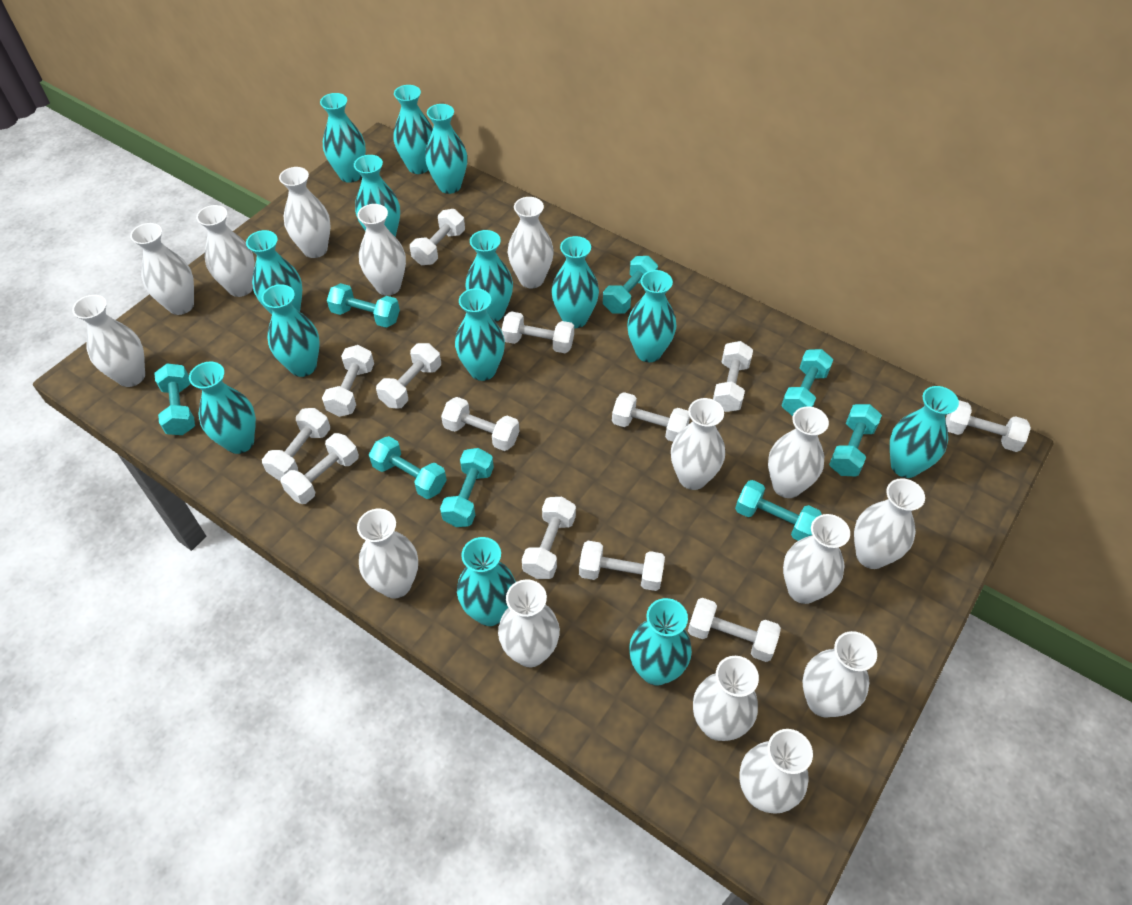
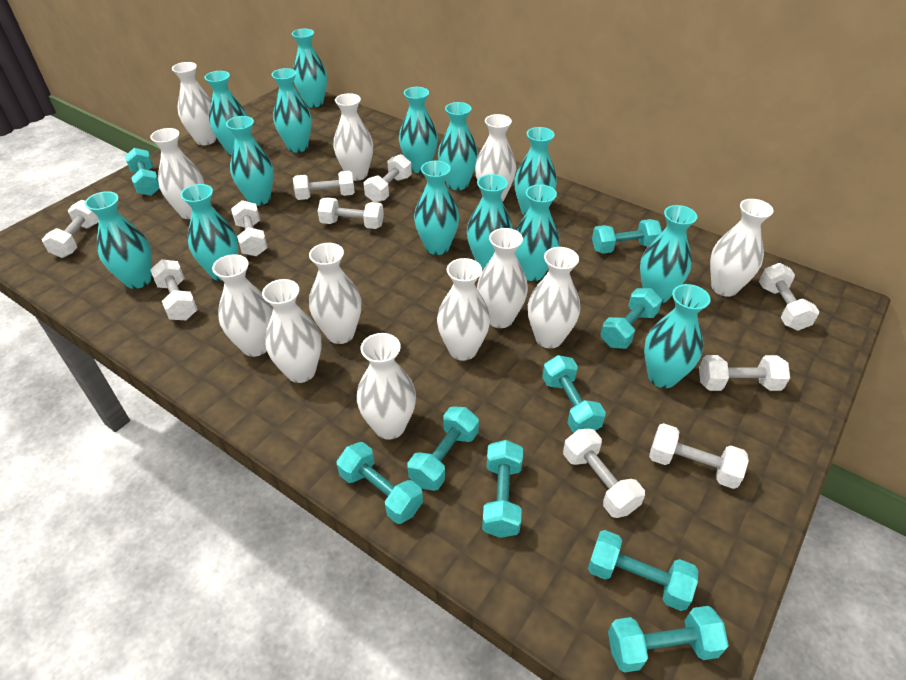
turquoise dumbbell: [154,364,195,435] [327,283,400,328] [369,436,447,499] [440,448,494,527] [603,256,658,314] [735,480,822,541] [781,349,833,416] [829,404,882,477] = 8 -> [125,148,160,196] [336,442,423,524] [408,406,479,491] [482,440,523,538] [542,355,606,433] [588,530,698,611] [592,219,662,254] [601,288,662,349] [608,606,729,673] = 9
white dumbbell: [262,408,330,481] [280,433,359,504] [322,345,374,417] [376,343,441,409] [410,209,465,265] [441,397,519,451] [501,311,574,353] [522,497,576,579] [579,541,665,591] [612,392,690,441] [688,598,781,662] [713,341,753,412] [945,400,1031,452] = 13 -> [42,200,98,258] [150,259,198,320] [231,200,268,256] [293,171,355,200] [318,197,384,229] [364,154,412,202] [563,429,645,518] [649,423,749,489] [699,355,790,391] [759,263,819,331] = 10
white vase: [72,295,145,387] [130,223,194,315] [196,205,255,297] [279,167,331,258] [357,204,406,296] [357,509,418,598] [498,579,560,667] [508,197,554,288] [671,398,725,490] [693,656,759,741] [739,729,813,814] [768,407,829,498] [783,514,850,604] [803,631,877,718] [854,478,925,569] = 15 -> [150,128,204,219] [172,62,216,145] [212,254,273,357] [262,279,322,383] [309,243,361,344] [334,93,373,181] [357,333,416,440] [437,258,490,361] [475,114,516,202] [477,228,528,328] [528,247,580,349] [710,199,774,297] = 12

